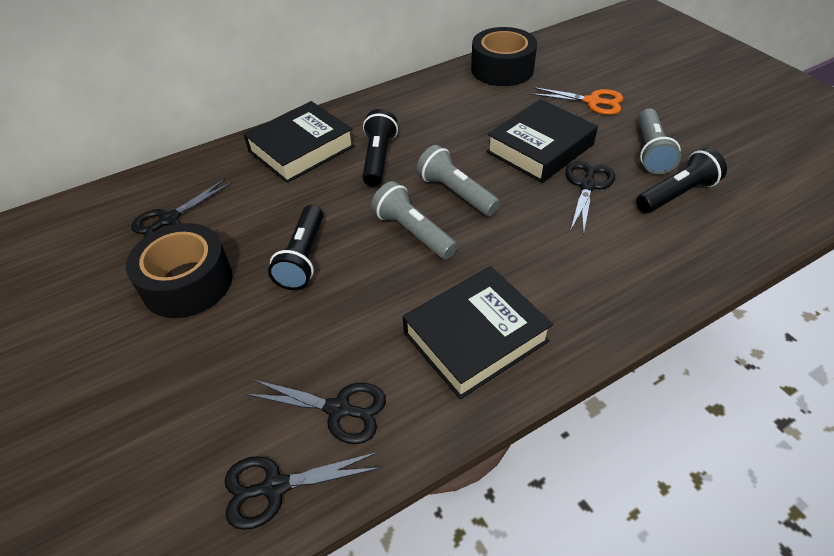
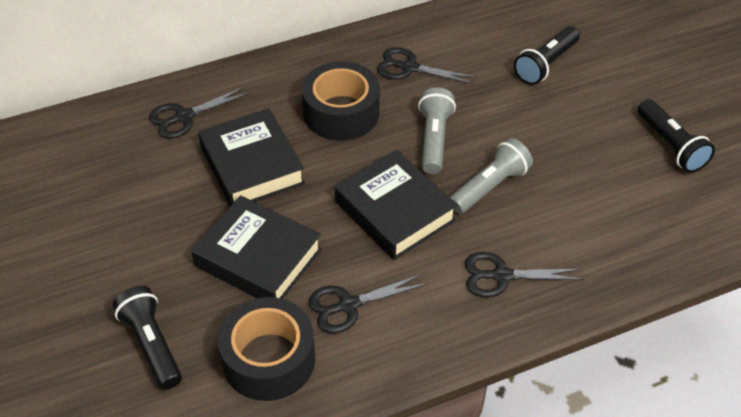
grey flashlight: [371,181,458,260] [416,145,500,216] [638,109,681,174] = 3 -> [418,87,456,174] [450,138,533,214] = 2
orange scissors: [530,87,623,115] = 1 -> none = 0

